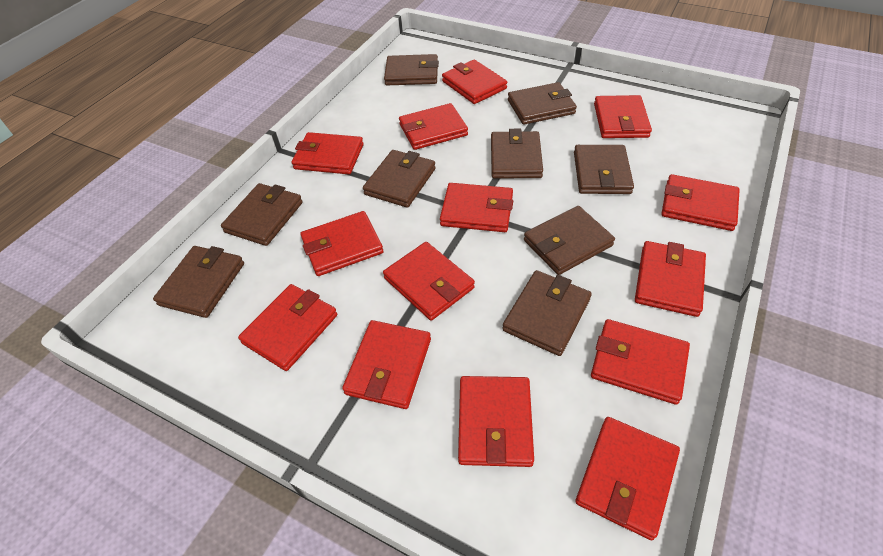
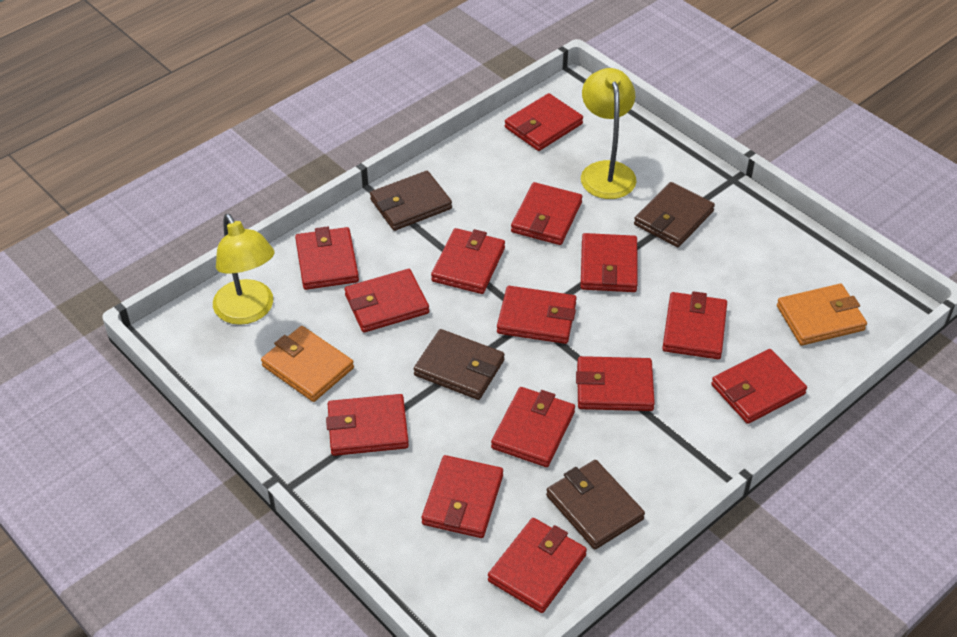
brown wallet: [153,246,244,318] [221,183,303,246] [363,150,436,208] [384,54,439,85] [491,129,543,178] [502,270,592,356] [508,82,577,125] [524,206,615,275] [574,145,634,194] = 9 -> [370,171,452,231] [414,329,505,400] [546,460,645,550] [634,182,715,247] = 4
orange wallet: none = 0 -> [261,326,354,402] [777,284,867,346] = 2
yellow lamp: none = 0 -> [213,214,275,325] [581,68,636,199] = 2

